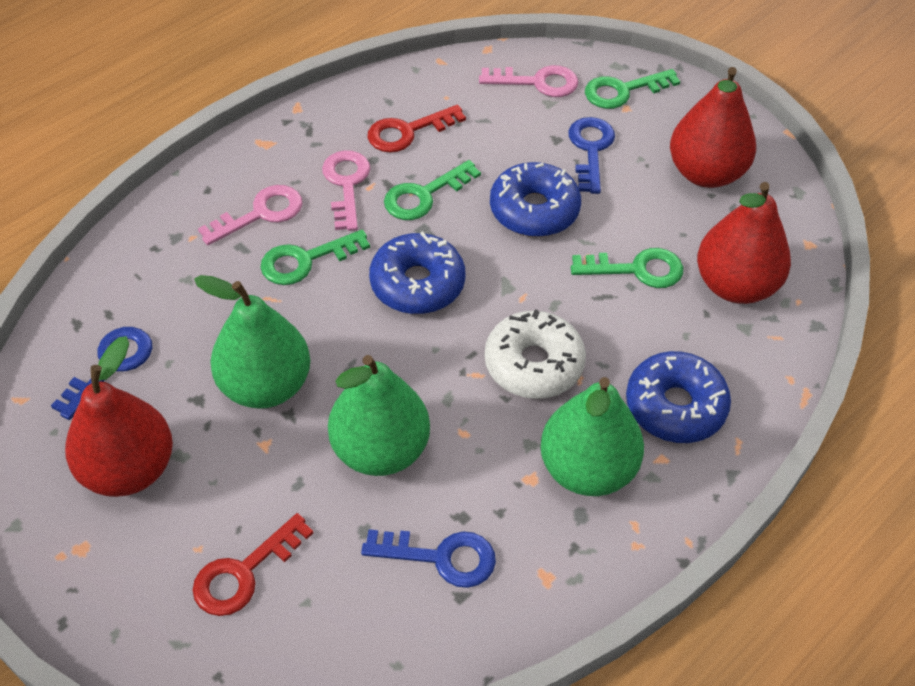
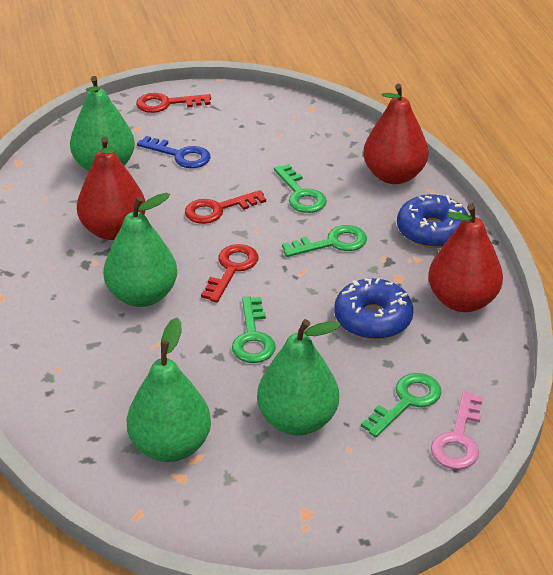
blue donut: [369,232,466,314] [490,162,581,237] [626,351,731,443] = 3 -> [334,278,413,340] [397,194,468,248] = 2
blue key: [51,327,152,420] [361,529,496,588] [568,117,615,194] = 3 -> [137,136,211,168] = 1
green pear: [194,275,310,409] [328,355,430,476] [540,377,644,496] = 3 -> [70,76,135,171] [103,193,177,307] [127,318,211,462] [257,319,341,435] = 4
pink key: [198,185,303,245] [322,150,370,231] [479,65,578,97] = 3 -> [431,392,483,469] = 1
red key: [193,513,313,616] [367,105,466,153] = 2 -> [136,93,211,113] [185,190,266,224] [201,244,258,303] = 3
white donut: [485,309,586,399] = 1 -> none = 0

